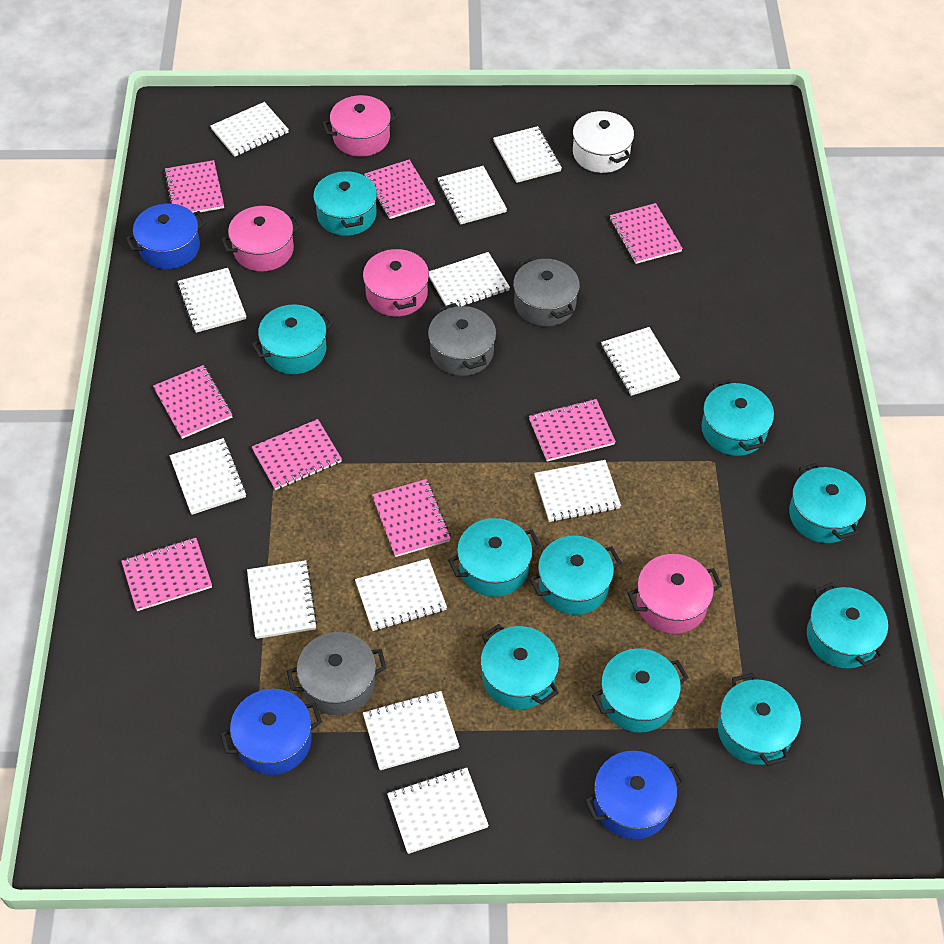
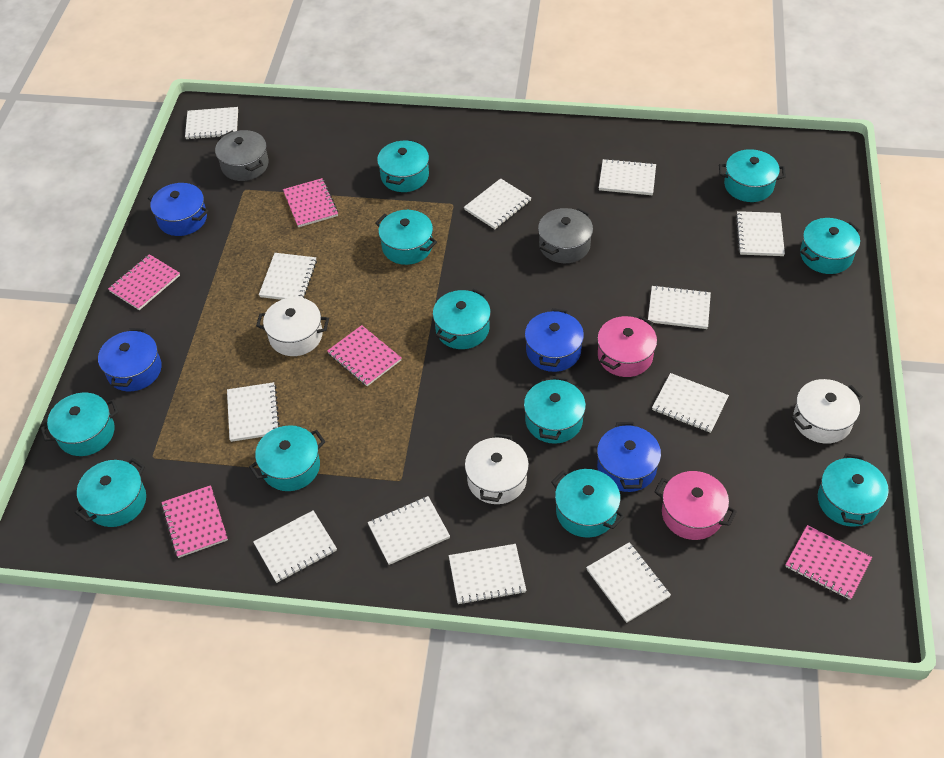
blue pot: [125,204,207,269] [220,689,322,775] [584,751,686,839] = 3 -> [98,328,162,391] [148,183,209,236] [525,308,584,372] [597,422,661,492] = 4
grey pot: [287,632,386,716] [428,303,496,376] [513,256,580,326] = 3 -> [215,130,269,181] [538,208,593,263] = 2
pink notebook: [121,538,212,611] [153,365,232,439] [164,160,224,213] [252,419,342,490] [364,160,435,219] [372,479,451,557] [529,399,616,462] [610,203,683,264] = 8 -> [108,254,180,310] [161,485,228,558] [283,178,338,227] [327,325,401,386] [785,525,872,600] = 5
pink pot: [220,206,302,272] [322,95,399,157] [363,246,429,317] [628,554,722,634] = 4 -> [597,316,657,377] [654,471,737,540] = 2
turquoise pot: [251,304,334,374] [313,169,377,236] [448,518,541,597] [481,624,559,709] [529,536,622,615] [592,648,689,733] [701,379,774,456] [718,673,801,766] [789,463,866,543] [807,582,888,669] = 10 -> [40,393,119,456] [75,458,146,527] [249,425,325,491] [375,210,437,265] [377,139,429,192] [433,288,491,349] [524,376,586,444] [551,469,625,538] [719,149,786,202] [800,218,861,274] [818,453,889,527] = 11
white pot: [573,110,634,173] = 1 -> [256,297,329,356] [465,433,529,504] [792,379,863,444] = 3

